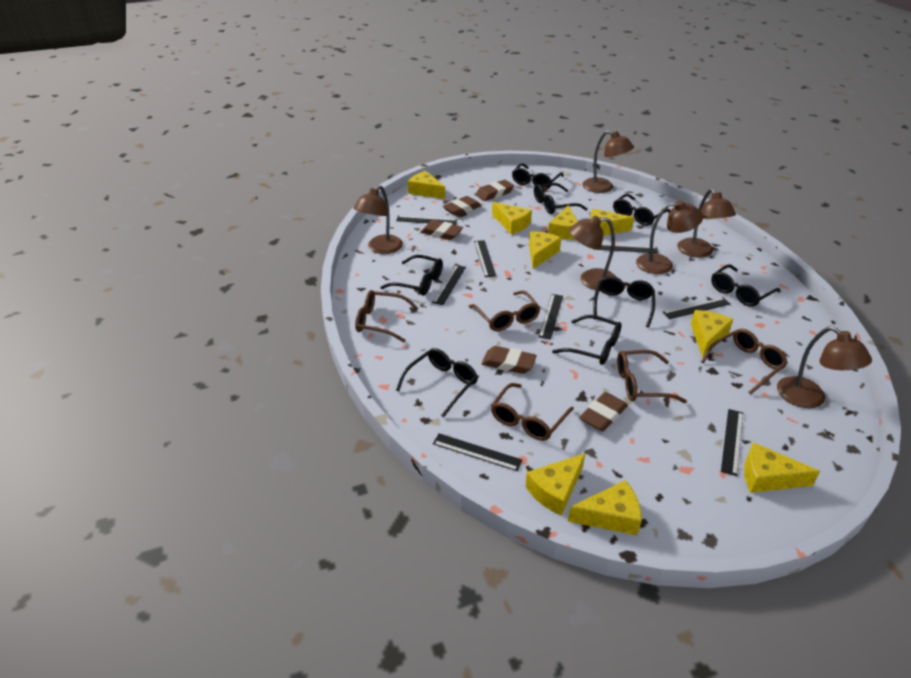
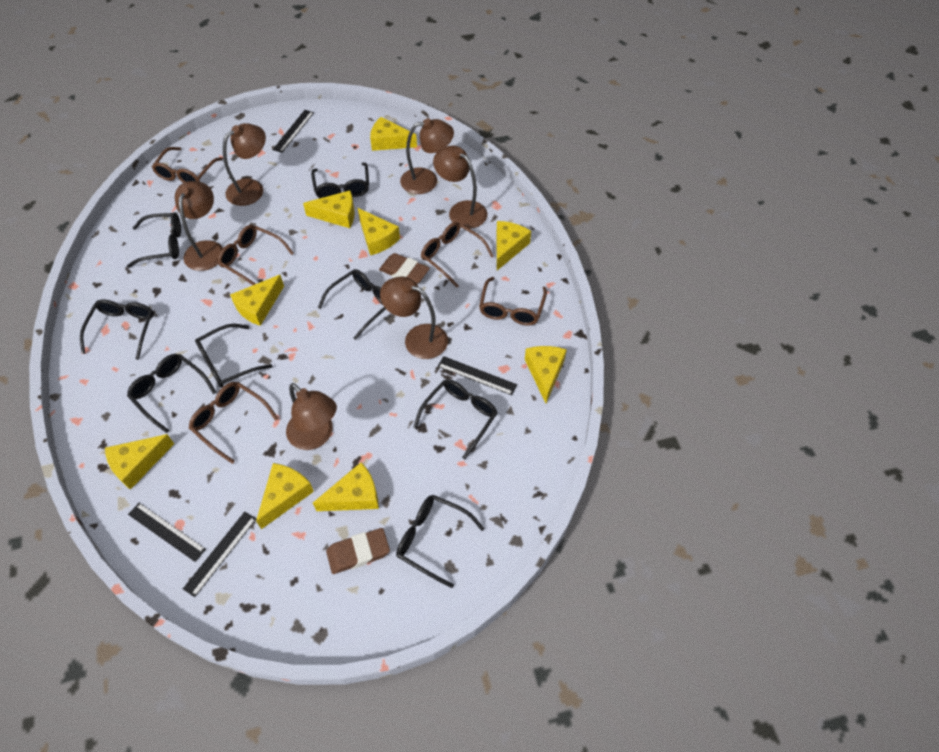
black ruler: [396,216,457,225] [432,265,466,305] [433,433,522,471] [474,240,496,277] [538,294,563,340] [593,244,658,253] [663,297,730,319] [721,409,743,476] = 8 -> [128,503,206,562] [183,512,256,597] [273,110,314,153] [438,356,517,395] = 4
brown eraser: [420,220,463,240] [443,196,481,216] [475,180,514,201] [481,346,537,374] [579,392,628,431] = 5 -> [326,528,390,574] [379,253,430,284] = 2

